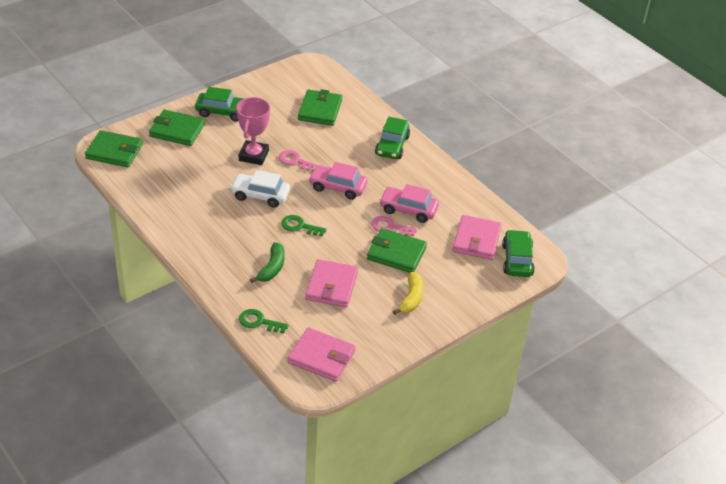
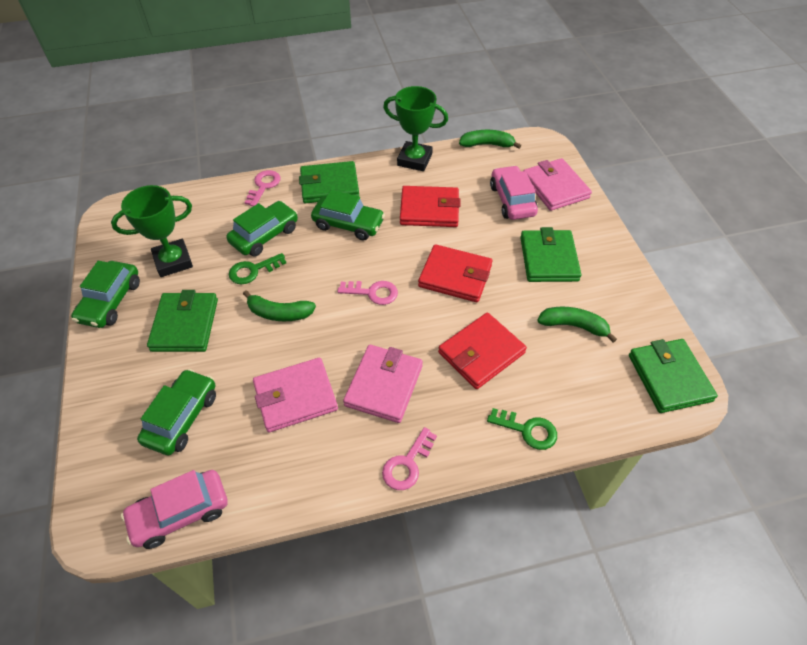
green banana: [250,242,284,283] = 1 -> [243,290,316,321] [459,130,521,149] [537,307,617,343] = 3
green car: [195,87,244,122] [375,117,410,159] [502,229,535,277] = 3 -> [71,261,140,328] [137,369,216,455] [226,201,298,257] [311,190,385,240] = 4
green trophy: none = 0 -> [111,185,193,277] [383,86,448,171] = 2
pink key: [279,150,317,172] [371,216,417,236] = 2 -> [244,170,280,206] [337,281,398,305] [382,427,437,490] = 3
pink trophy: [236,97,270,165] = 1 -> none = 0
red wallet: none = 0 -> [400,186,461,227] [418,244,492,302] [438,312,527,389] = 3
white car: [230,170,290,208] = 1 -> none = 0
yellow banana: [393,272,423,315] = 1 -> none = 0

